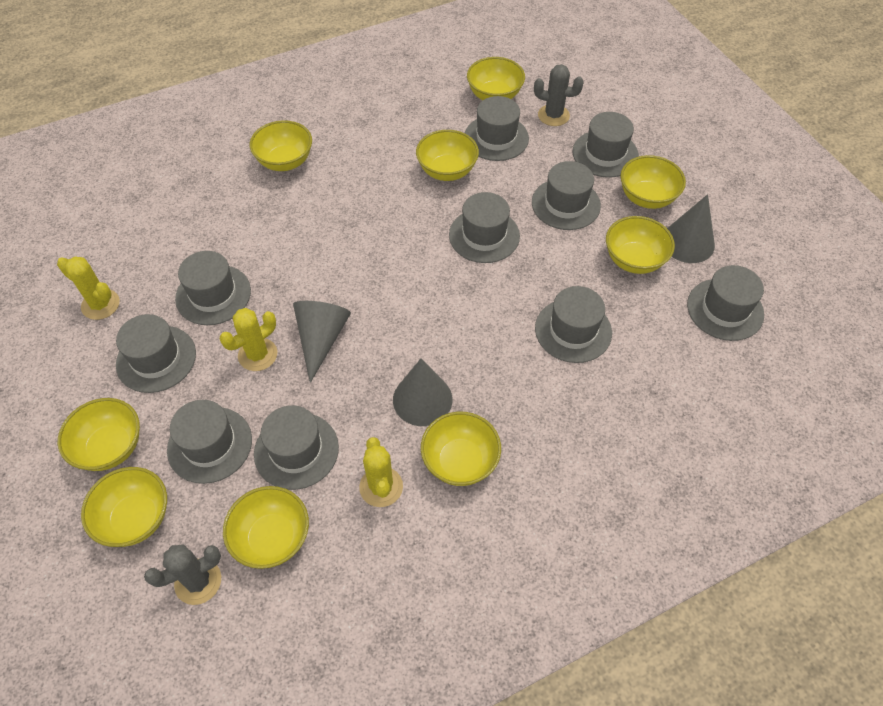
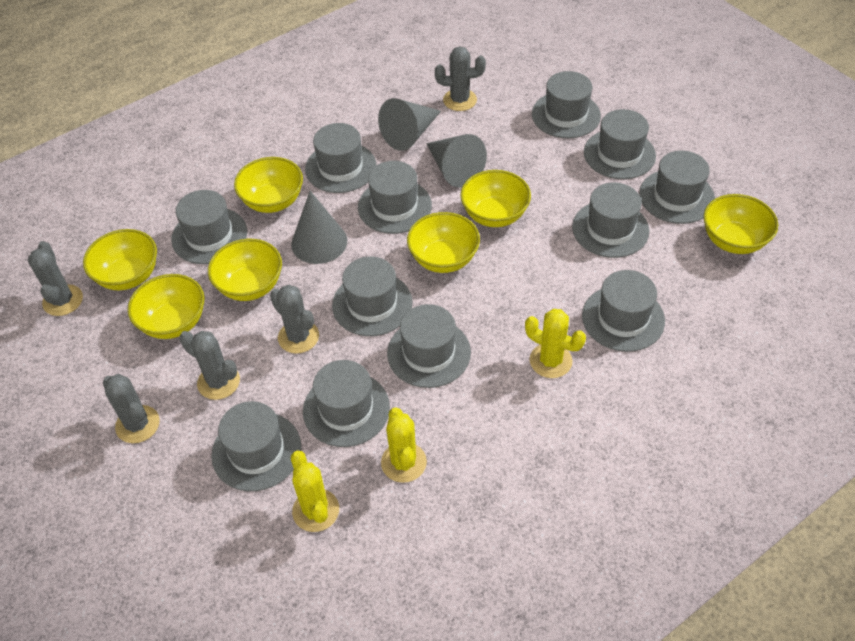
grey cactus: [144,544,221,605] [534,64,584,126] = 2 -> [28,241,83,316] [103,374,160,443] [179,331,240,400] [270,285,319,354] [435,46,486,111] = 5
grey hat: [116,314,196,393] [167,400,252,484] [175,251,251,325] [254,405,339,490] [449,192,520,263] [465,96,529,161] [532,161,601,230] [535,286,612,363] [572,112,639,178] [687,265,764,341] = 10 -> [171,190,247,264] [211,401,301,491] [303,360,390,447] [305,123,377,193] [332,257,412,336] [358,161,432,234] [387,304,471,388] [532,71,601,138] [572,182,649,258] [582,270,665,352] [584,109,656,179] [639,151,715,224] = 12
yellow bowl: [58,398,140,471] [81,467,167,547] [223,486,309,569] [250,120,312,171] [416,130,479,181] [421,412,501,486] [467,57,525,100] [606,216,675,274] [620,155,686,209] = 9 -> [83,229,157,290] [128,274,204,339] [208,239,282,301] [234,157,303,213] [407,212,480,273] [460,170,531,227] [704,194,778,254] = 7

